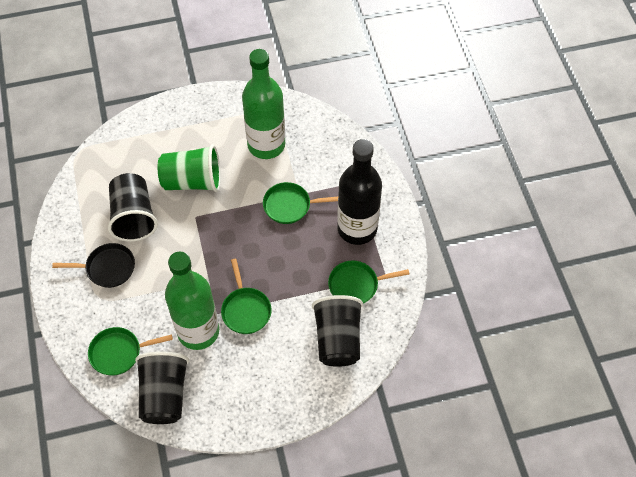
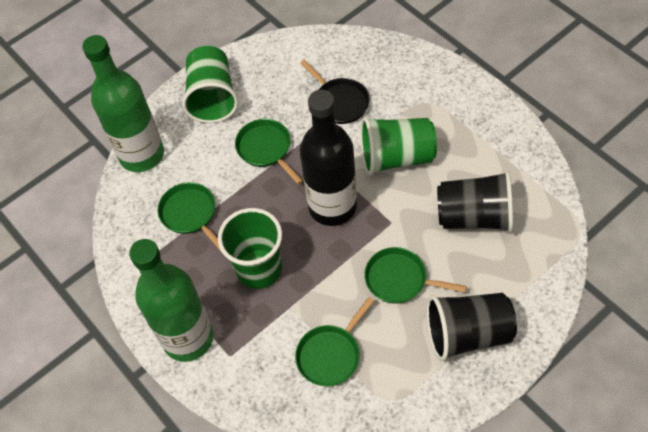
black cup: [108,173,158,242] [135,351,189,424] [312,295,363,367] = 3 -> [427,293,517,361] [437,171,513,232] = 2
green cup: [158,144,221,192] = 1 -> [182,46,239,123] [218,208,282,289] [360,117,437,175] = 3

